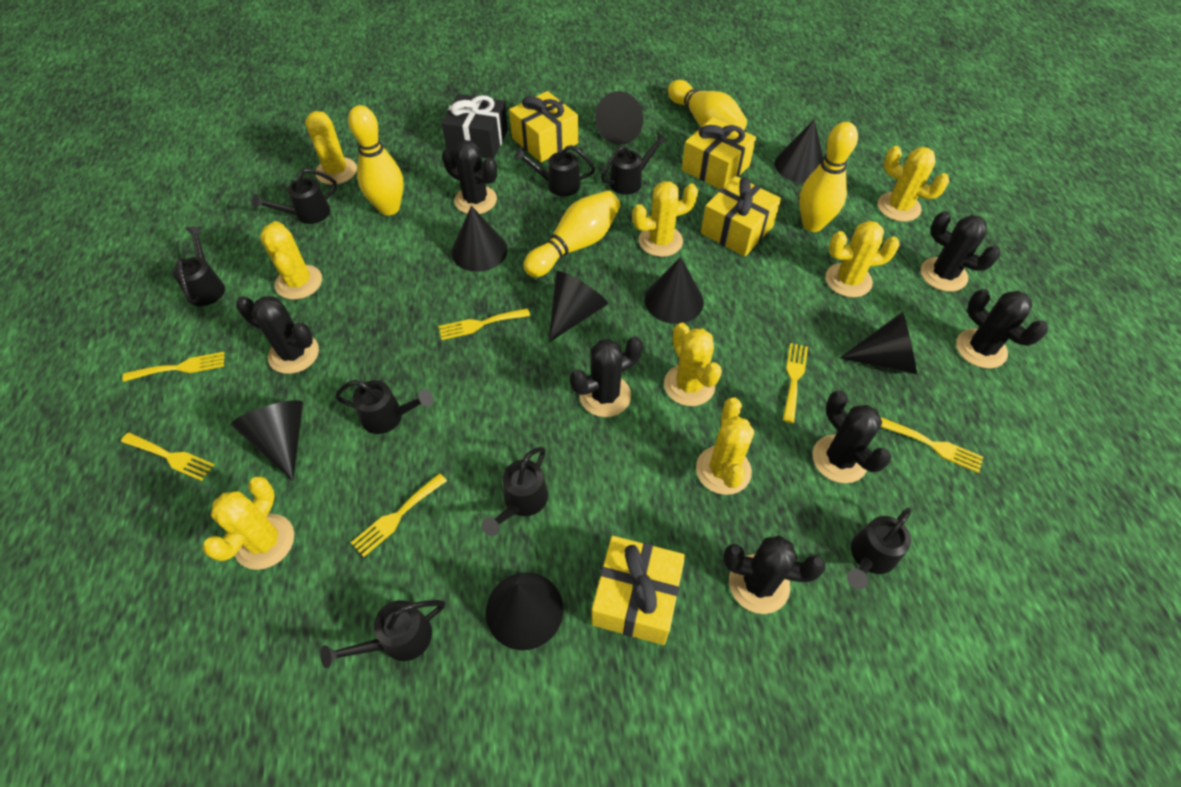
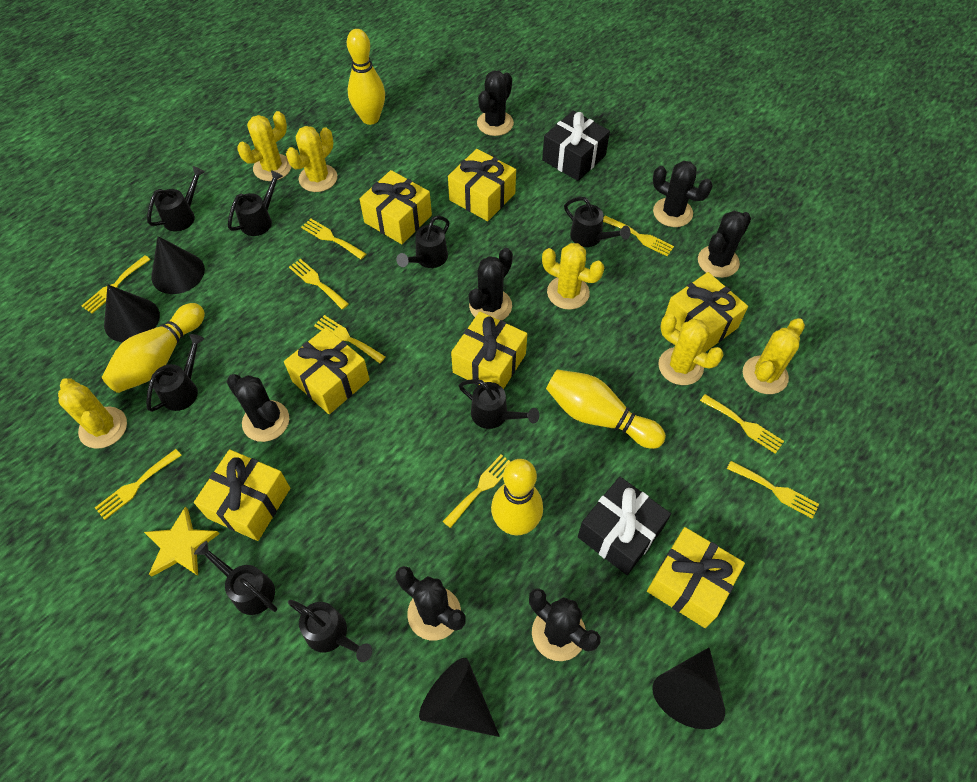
black cone: [231,400,303,481] [451,206,508,272] [486,572,563,650] [548,271,608,342] [595,91,643,145] [645,257,704,324] [774,119,824,183] [840,312,917,375] = 8 -> [104,285,160,342] [151,236,205,294] [419,658,500,737] [652,647,725,729] = 4
black gift: [441,94,508,159] = 1 -> [542,111,610,181] [578,477,671,575] = 2
yellow cactus: [202,476,294,570] [260,221,322,299] [305,111,357,185] [632,181,698,257] [664,323,722,406] [696,398,754,495] [826,221,900,297] [878,146,949,222] = 8 -> [58,378,127,449] [237,111,291,181] [286,126,337,192] [542,243,604,310] [658,314,724,385] [743,318,805,394] = 6
yellow fork: [121,433,214,481] [123,352,225,382] [351,473,447,557] [439,308,530,340] [783,343,808,423] [881,417,983,473] = 6 -> [82,256,151,314] [95,449,182,520] [289,259,349,309] [301,218,366,259] [314,315,385,363] [443,454,511,528] [603,216,674,256] [700,394,784,454] [727,461,819,519] = 9
yellow gift: [509,91,578,162] [592,536,685,645] [682,117,756,189] [701,176,781,256] = 4 -> [194,449,290,541] [284,328,370,414] [359,170,432,244] [448,149,516,221] [451,312,527,389] [647,527,745,628] [665,272,748,352] = 7
yellow star: none = 0 -> [144,506,220,577] = 1

